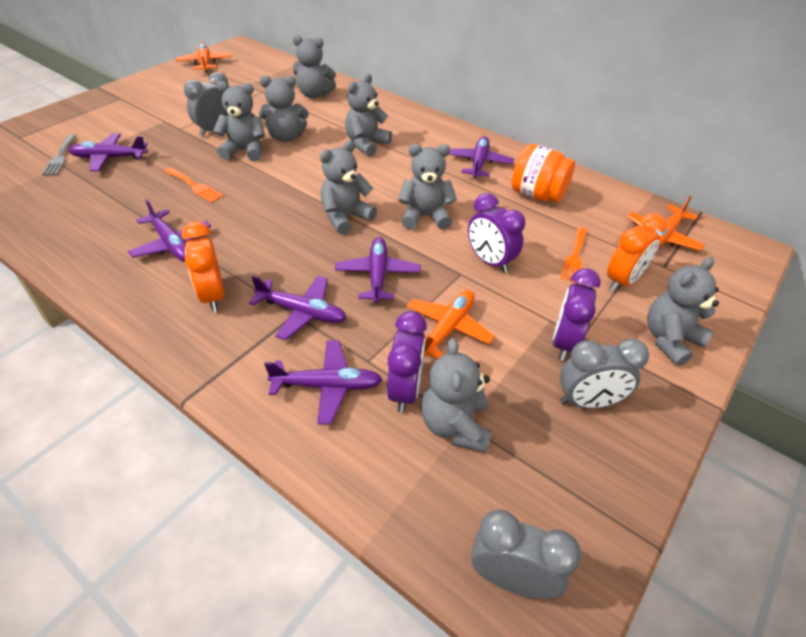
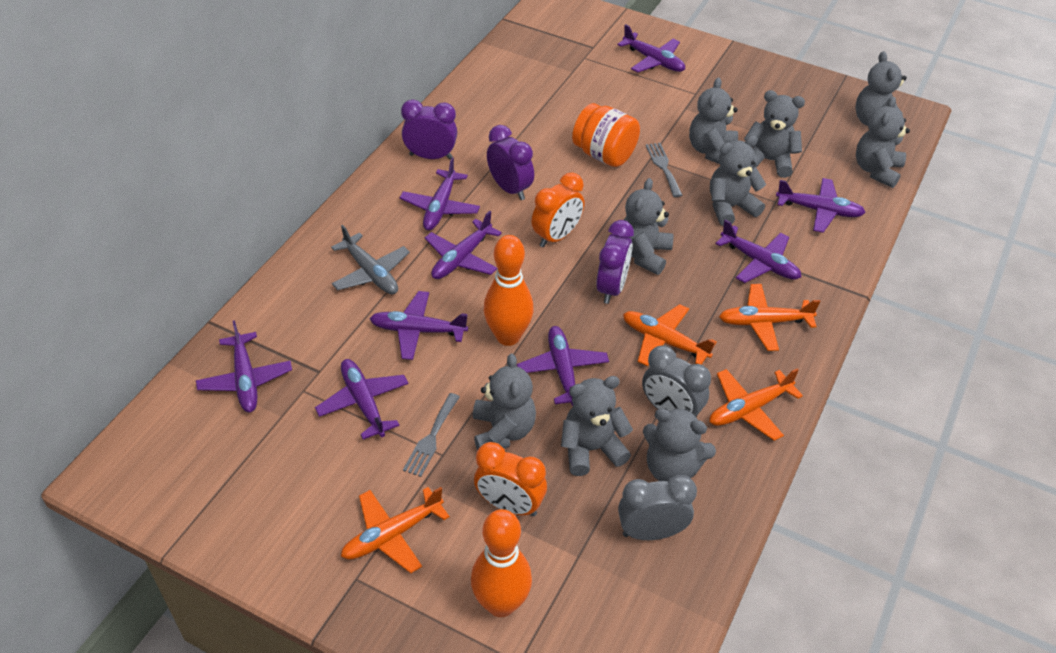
grey clock: [184,72,229,136] [471,510,581,599] [560,338,649,408] = 3 -> [618,475,697,540] [642,345,711,415] = 2
grey fork: [42,134,77,175] = 1 -> [403,393,460,477] [646,143,682,197] = 2
grey plane: none = 0 -> [331,225,410,294] = 1
grey teddy bear: [213,81,265,162] [259,75,309,142] [293,35,336,99] [320,140,377,235] [345,74,392,156] [398,144,457,230] [421,338,491,452] [647,257,719,366] = 8 -> [473,353,536,450] [561,376,633,476] [624,178,673,275] [643,408,716,481] [689,78,738,164] [710,135,766,226] [744,90,805,178] [855,51,907,126] [856,97,910,188] = 9
orange bowling pin: none = 0 -> [471,509,532,617] [484,235,534,346] = 2
orange fork: [165,168,223,203] [561,227,587,283] = 2 -> none = 0
orange plane: [176,43,232,73] [407,290,494,359] [627,196,705,251] = 3 -> [341,487,450,573] [623,304,717,367] [710,368,803,441] [719,284,821,351] = 4
purple plane: [68,134,148,171] [128,199,211,262] [249,275,346,340] [264,340,383,425] [335,237,421,303] [450,136,514,178] = 6 -> [196,320,292,412] [315,359,409,440] [370,291,468,360] [400,157,480,230] [425,211,502,279] [517,326,609,406] [617,24,685,73] [715,220,801,283] [776,178,866,233] = 9

